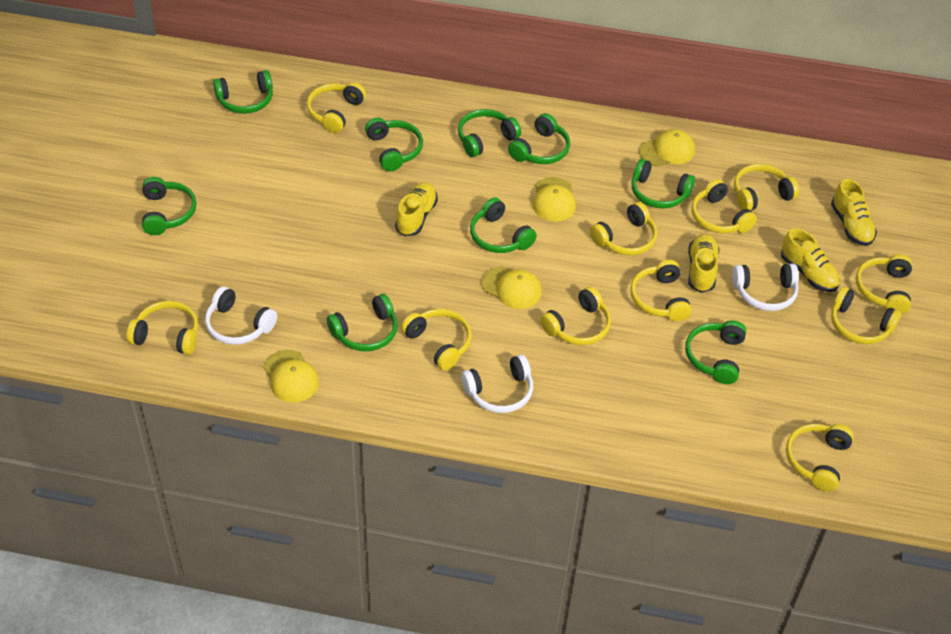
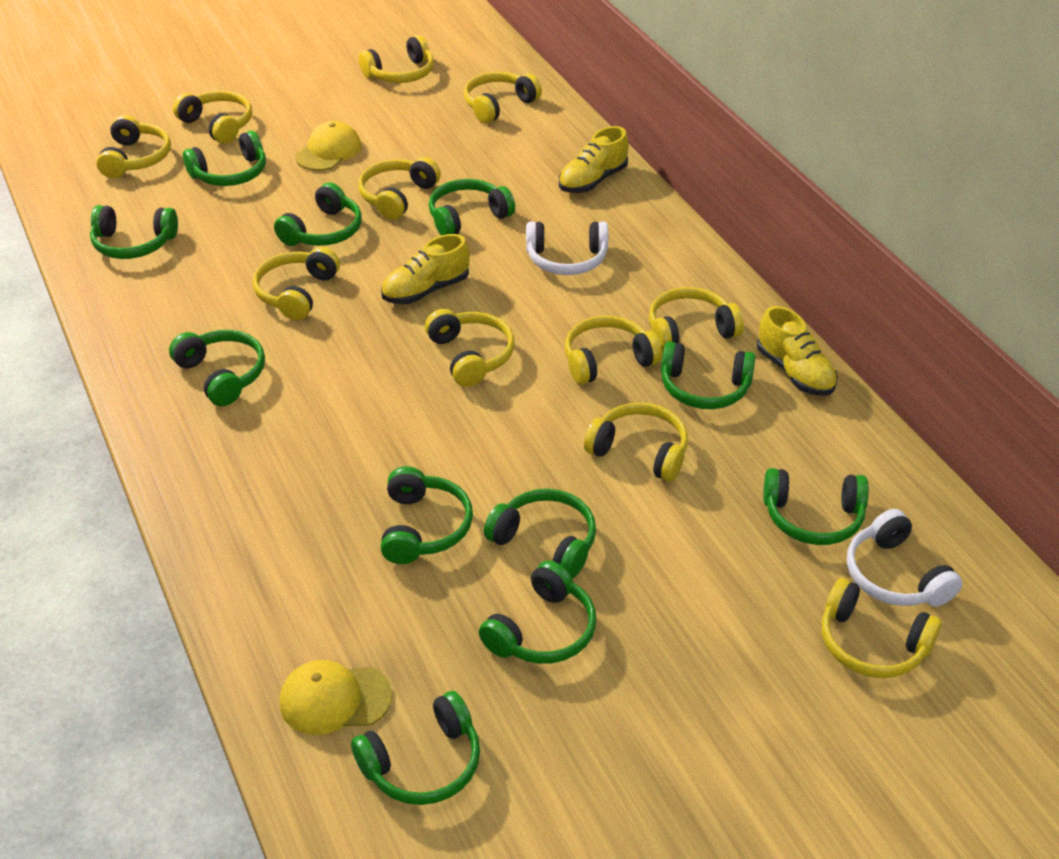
green headphones: [142,177,196,235] [213,70,273,114] [327,294,398,352] [365,118,423,171] [458,109,521,157] [470,197,537,253] [508,113,570,164] [632,159,695,209] [685,320,746,384] = 9 -> [90,205,178,259] [169,330,265,406] [183,131,266,186] [274,182,362,246] [351,691,480,805] [381,466,473,564] [429,179,515,235] [479,560,596,664] [484,489,596,578] [661,341,755,409] [763,468,869,545] = 11
white headphones: [205,286,277,345] [461,355,533,413] [732,264,799,311] = 3 -> [526,222,608,275] [847,509,963,607] = 2
yellow cap: [264,350,319,403] [481,266,542,309] [533,177,576,222] [639,129,695,167] = 4 -> [280,660,392,735] [295,121,361,171] = 2
yellow shoe: [395,182,438,236] [688,234,719,293] [781,228,840,292] [831,179,877,246] = 4 -> [381,234,470,304] [559,126,629,193] [757,306,838,396] = 3

